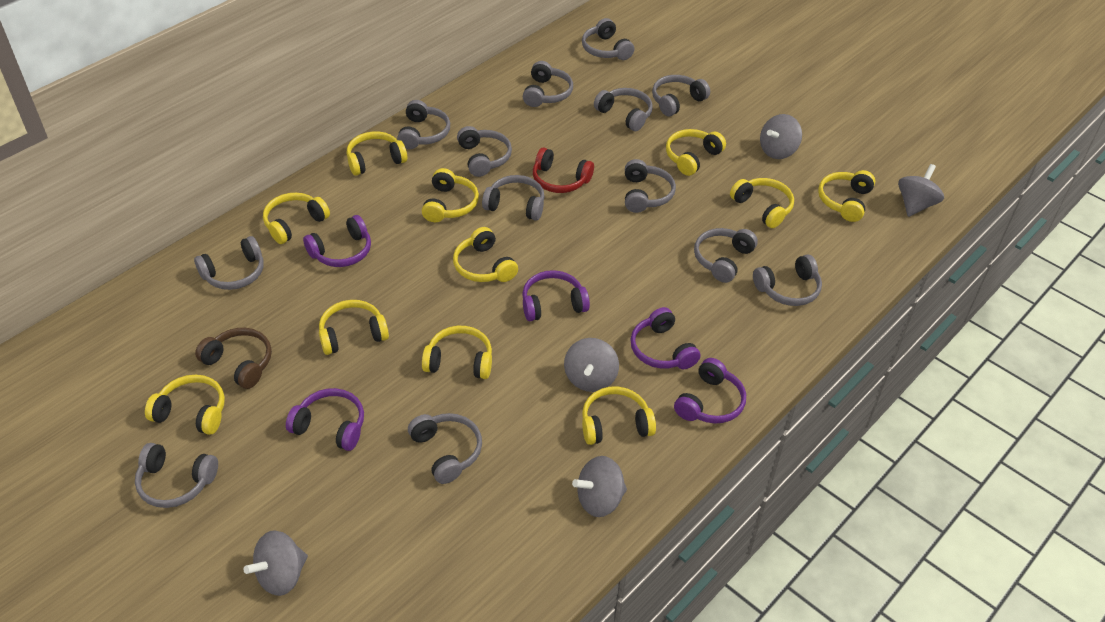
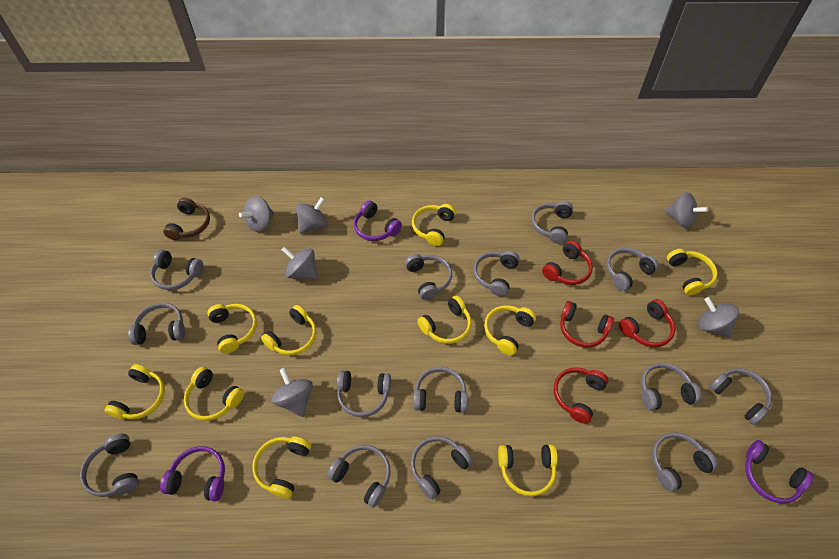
grey headphones: [135,443,218,508] [194,236,264,290] [397,100,450,149] [408,413,482,484] [457,126,512,177] [482,175,545,221] [523,61,573,107] [582,18,635,60] [594,88,653,131] [625,159,676,213] [652,75,710,116] [694,228,758,283] [753,254,822,306] = 13 -> [80,434,139,497] [128,303,185,345] [150,250,203,290] [327,445,391,508] [337,370,391,417] [405,254,452,300] [411,436,473,500] [413,367,468,413] [473,251,520,296] [531,201,573,244] [606,248,659,291] [641,363,701,411] [652,433,718,492] [709,368,772,425] = 14
grey spinning top: [244,530,308,596] [564,338,619,392] [572,456,627,517] [760,114,802,159] [898,164,944,217] = 5 -> [239,196,274,232] [271,368,313,417] [282,247,318,279] [296,197,327,234] [665,192,708,228] [698,297,739,337] = 6
purple headphones: [286,388,364,451] [303,215,371,267] [522,270,590,321] [630,307,700,369] [674,358,746,424] = 5 -> [160,446,225,502] [354,200,402,241] [745,440,814,504] = 3
red headphones: [533,148,594,193] = 1 -> [542,241,593,285] [554,367,608,424] [560,301,614,348] [619,299,675,347] = 4
yellow headphones: [145,375,225,435] [263,193,330,244] [319,300,389,355] [346,132,407,176] [422,168,479,222] [422,326,492,379] [453,227,518,282] [582,386,656,445] [666,129,726,176] [730,178,794,228] [818,170,875,222] = 11 -> [105,364,165,420] [184,367,244,421] [207,304,257,353] [252,437,311,499] [261,305,317,355] [412,204,456,246] [417,296,471,344] [484,305,536,356] [498,445,558,497] [667,249,718,295] = 10

